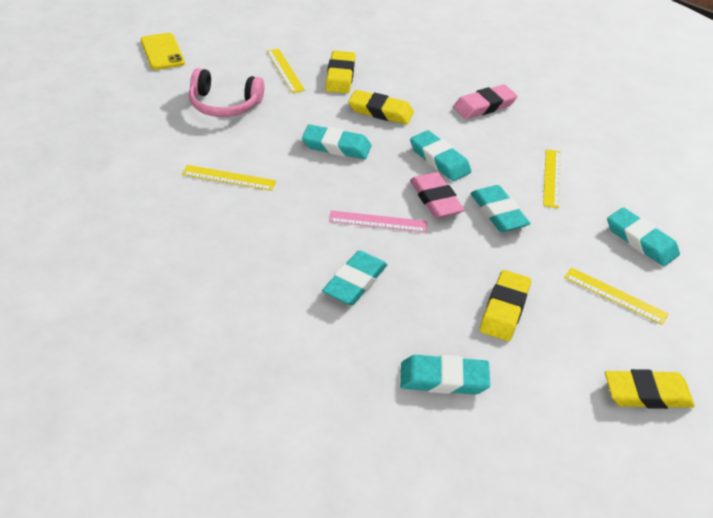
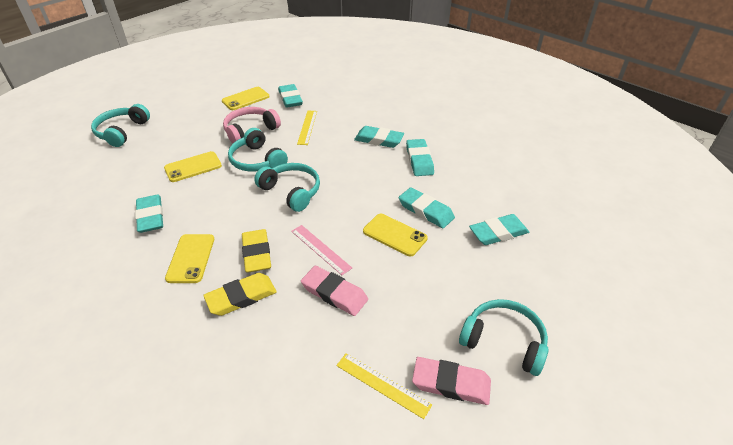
turquoise headphones: none = 0 -> [91,104,150,147] [228,128,288,171] [254,163,320,212] [459,299,548,376] = 4
yellow eraser: [325,51,355,93] [348,90,414,125] [480,270,531,341] [605,369,695,409] = 4 -> [203,273,277,316] [242,229,271,273] = 2
yellow phone: [141,33,185,70] = 1 -> [164,151,222,182] [165,234,214,283] [222,87,269,110] [363,214,428,256] = 4
yellow ruler: [182,165,276,191] [267,49,305,93] [543,149,561,208] [564,267,669,325] = 4 -> [297,111,317,145] [336,353,432,419] = 2

